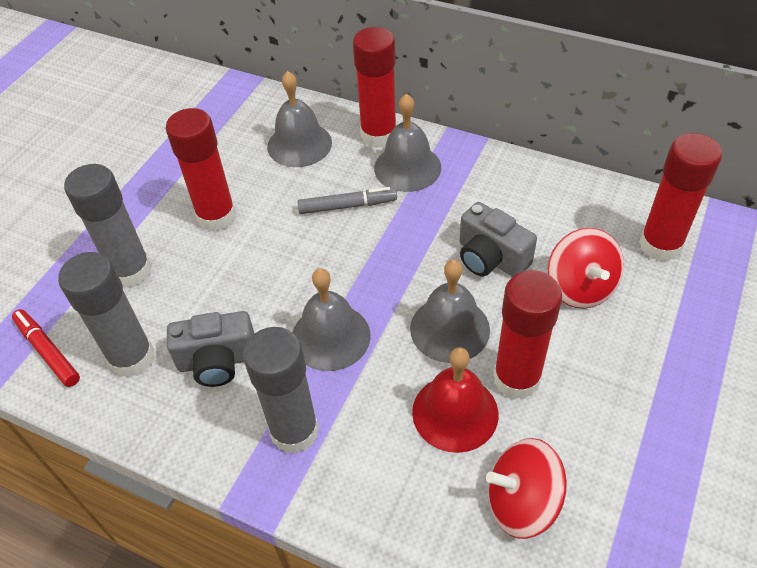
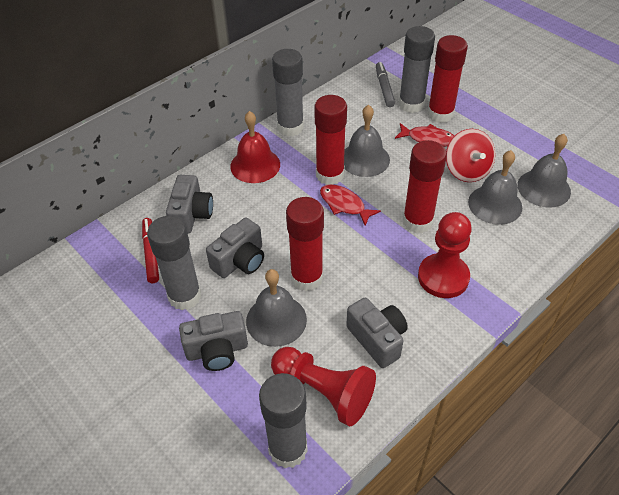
grey camera: [167,311,255,387] [460,202,537,277] = 2 -> [166,175,213,233] [179,311,248,371] [206,218,264,278] [346,298,408,368] = 4
grey glue stick: [58,252,155,378] [64,164,152,288] [243,327,319,454] = 3 -> [147,216,201,310] [259,373,308,468] [272,49,304,136] [399,26,435,113] = 4
red fish: none = 0 -> [320,184,381,226] [395,123,454,147] = 2
red pawn: none = 0 -> [271,347,376,426] [418,212,472,298] = 2
red spinning top: [486,438,567,539] [548,228,624,308] = 2 -> [446,129,495,182] = 1

